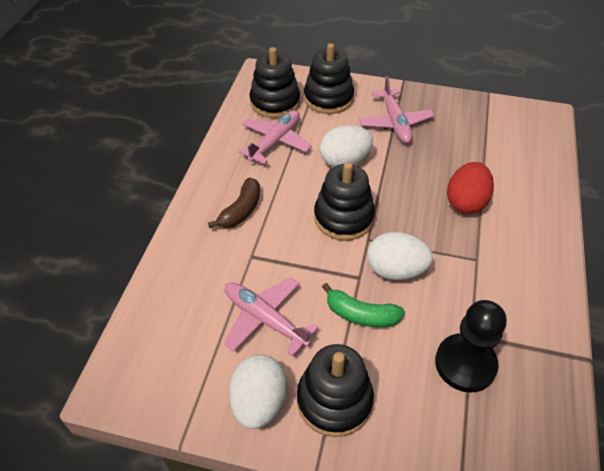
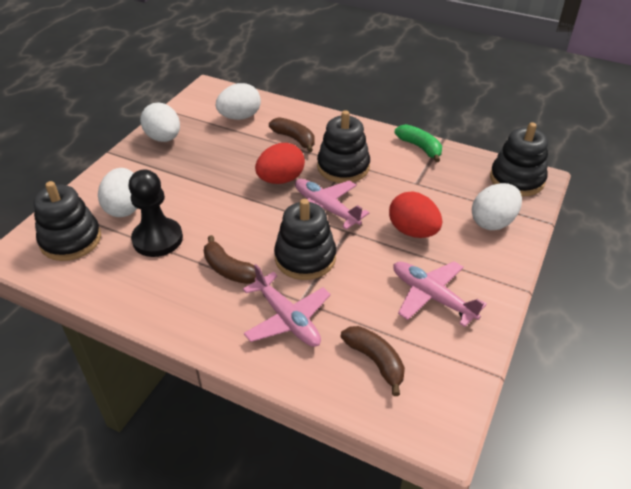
brown banana: [208,178,260,228] = 1 -> [204,235,256,284] [269,117,315,152] [340,326,405,396] = 3
red egg: [447,162,494,214] = 1 -> [255,143,305,184] [389,191,442,238] = 2
white egg: [229,354,287,429] [320,125,373,167] [367,232,433,280] = 3 -> [98,168,137,217] [140,102,180,142] [216,83,261,120] [472,183,522,230] = 4

